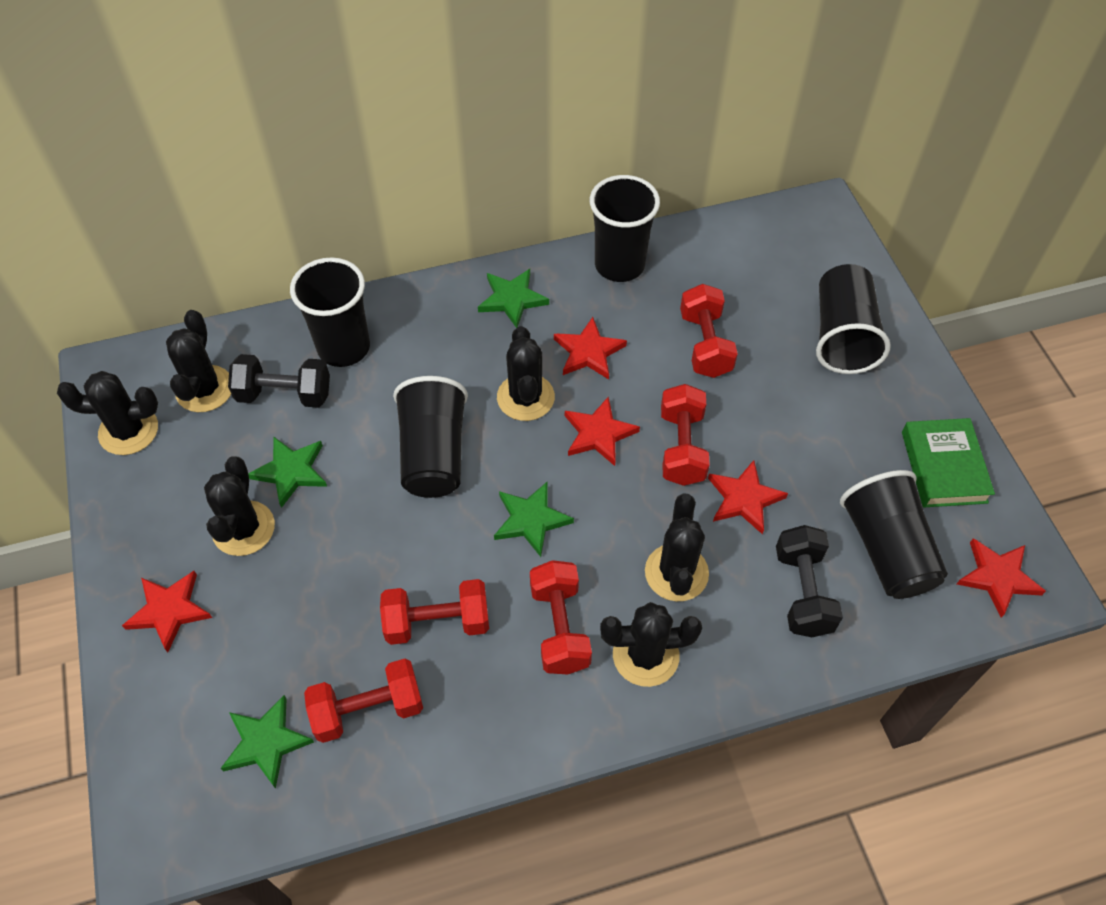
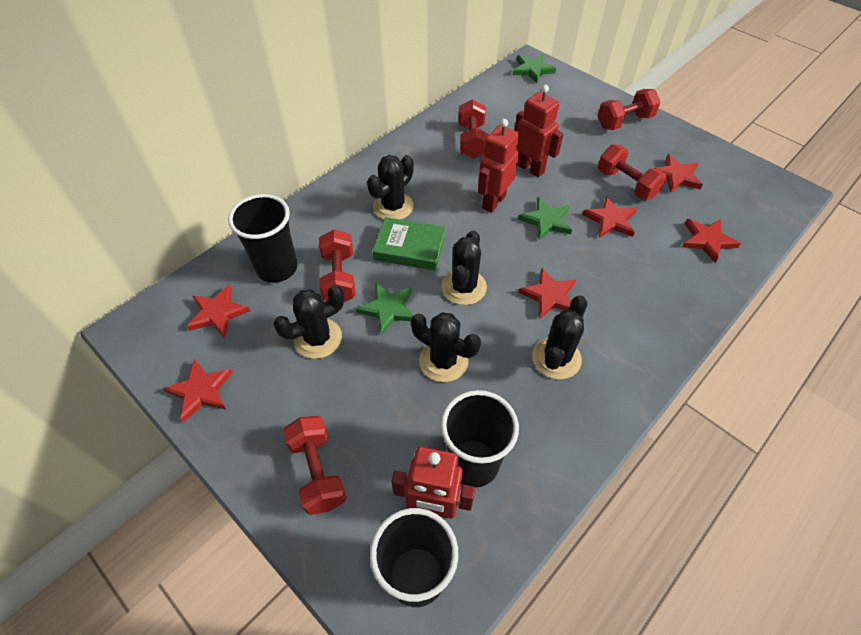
black cactus: [57,371,158,455] [166,310,231,412] [204,456,275,556] [497,326,555,421] [600,602,702,687] [645,494,709,601] = 6 -> [273,285,344,359] [367,155,414,220] [411,312,481,382] [442,230,487,305] [532,295,587,379] = 5
black cup: [290,257,370,367] [393,376,468,498] [590,175,660,282] [816,264,890,374] [840,470,948,599] = 5 -> [228,194,298,283] [370,508,458,607] [441,390,519,488] = 3
black dumbbell: [228,354,330,408] [776,525,843,637] = 2 -> none = 0
green star: [221,695,314,789] [248,437,327,508] [478,269,549,328] [494,481,574,557] = 4 -> [356,283,414,335] [513,54,556,83] [518,197,572,240] = 3
red robot: none = 0 -> [392,447,475,519] [478,119,519,213] [515,85,564,177] = 3
red star: [122,571,212,652] [554,317,627,379] [565,397,640,466] [708,460,788,534] [957,538,1046,618] = 5 -> [163,359,233,422] [186,284,250,338] [518,268,576,319] [582,196,637,238] [653,154,703,193] [682,219,741,263] = 6

